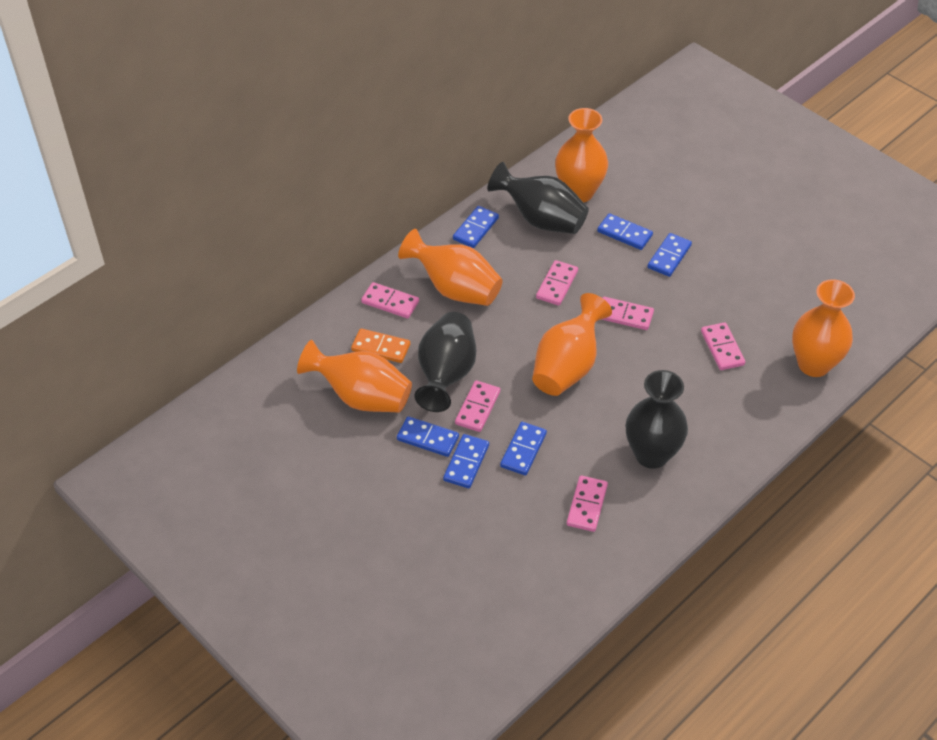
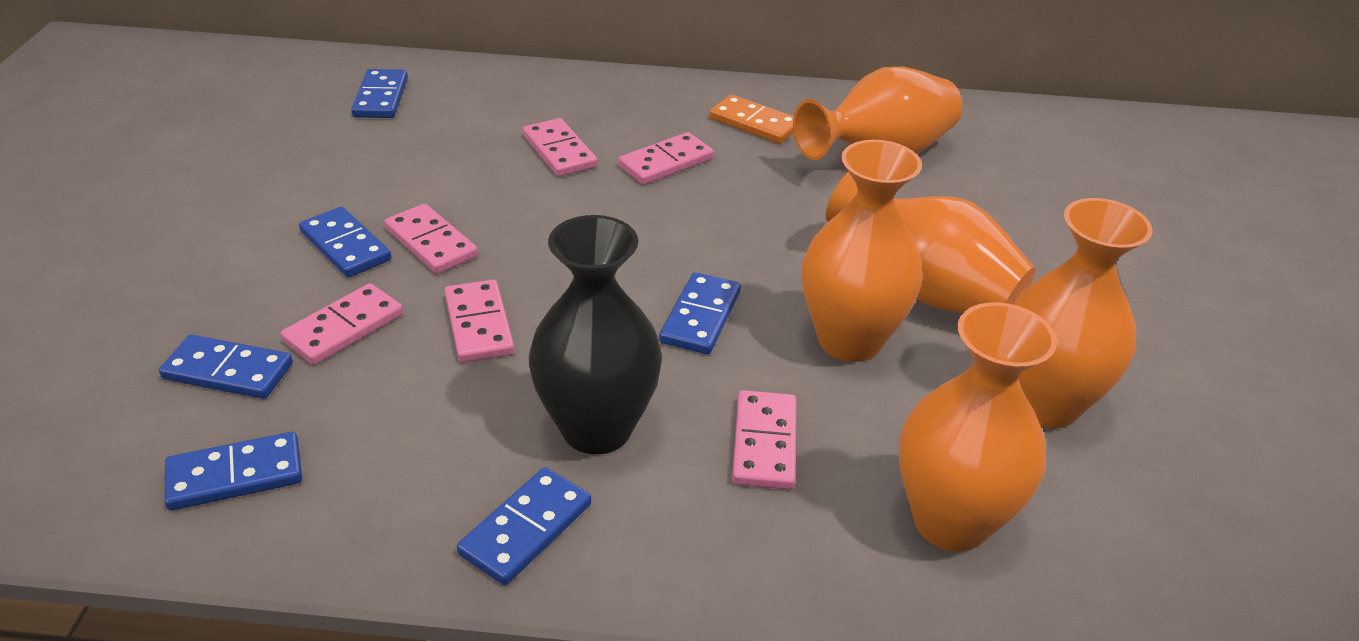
black vase: [414,312,476,412] [487,162,589,234] [626,370,688,469] = 3 -> [529,215,662,454] = 1

